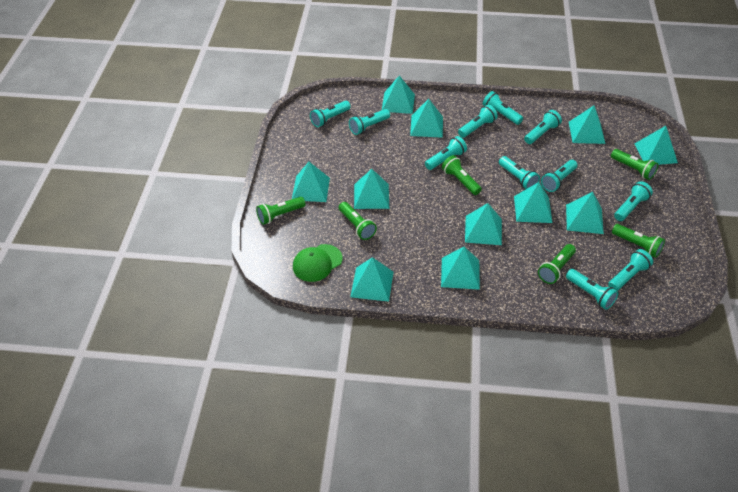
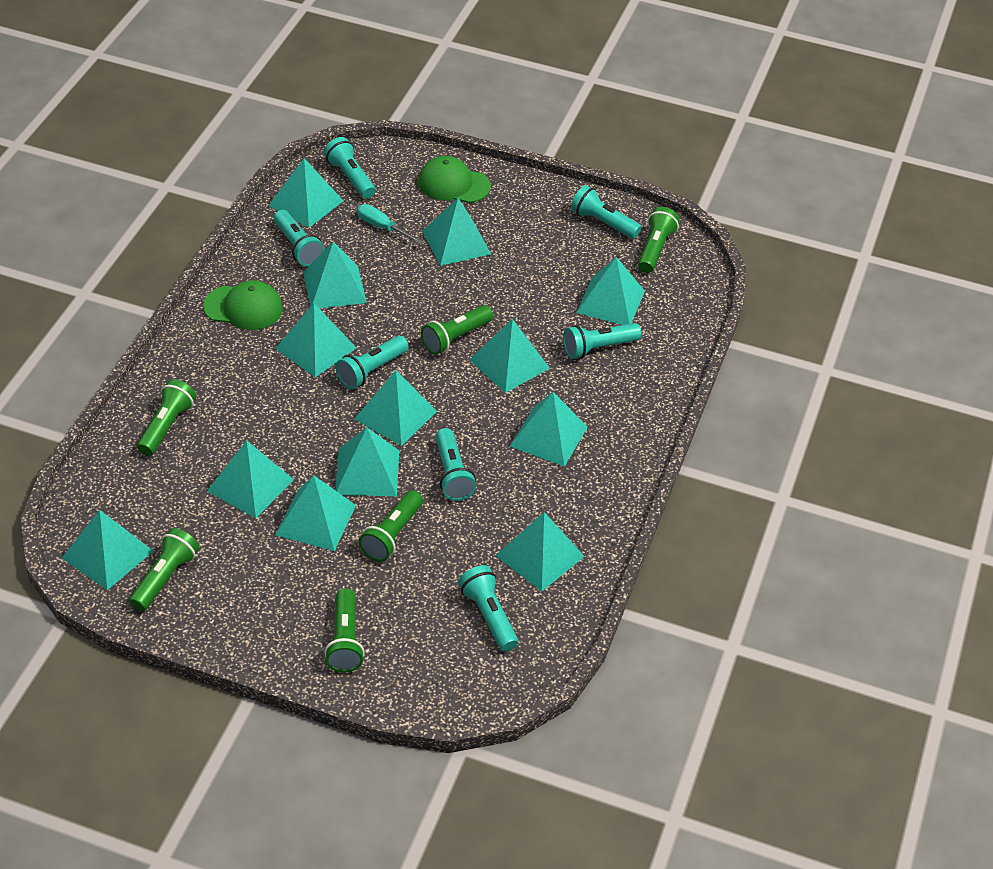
green cap: [293,244,342,282] = 1 -> [203,280,283,330] [418,156,491,203] = 2
turquoise flashlight: [310,101,351,127] [349,109,390,135] [425,136,467,170] [458,105,498,138] [483,91,523,125] [499,156,540,189] [524,110,562,144] [541,160,577,192] [566,269,618,310] [608,249,653,291] [614,181,653,221] = 11 -> [274,210,325,266] [324,137,376,199] [336,336,409,389] [435,428,476,501] [458,565,518,652] [563,323,642,359] [571,185,642,239] = 7
turquoise pyramid: [292,162,330,202] [350,257,393,302] [354,169,389,209] [382,75,415,114] [410,99,443,138] [441,247,480,290] [465,203,502,245] [514,182,552,223] [566,192,604,234] [569,105,605,144] [635,126,678,165] = 11 -> [62,510,153,590] [207,440,294,518] [268,158,343,228] [275,303,356,377] [275,475,356,551] [303,242,367,308] [335,427,399,496] [354,370,437,446] [422,198,491,266] [469,319,550,393] [495,512,585,592] [510,392,588,467] [576,257,645,325] = 13
turquoise screwdriver: none = 0 -> [357,204,423,244] = 1

